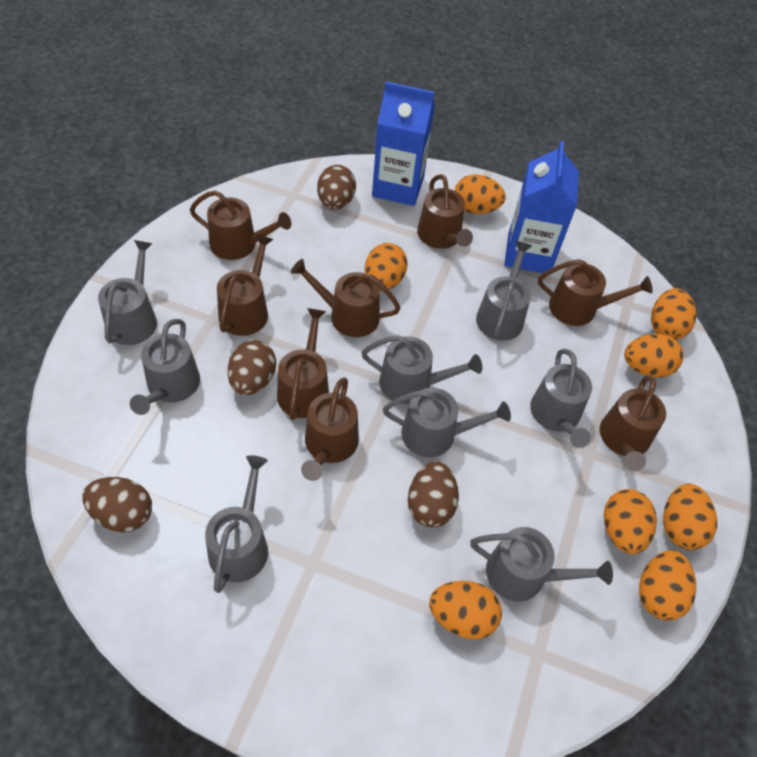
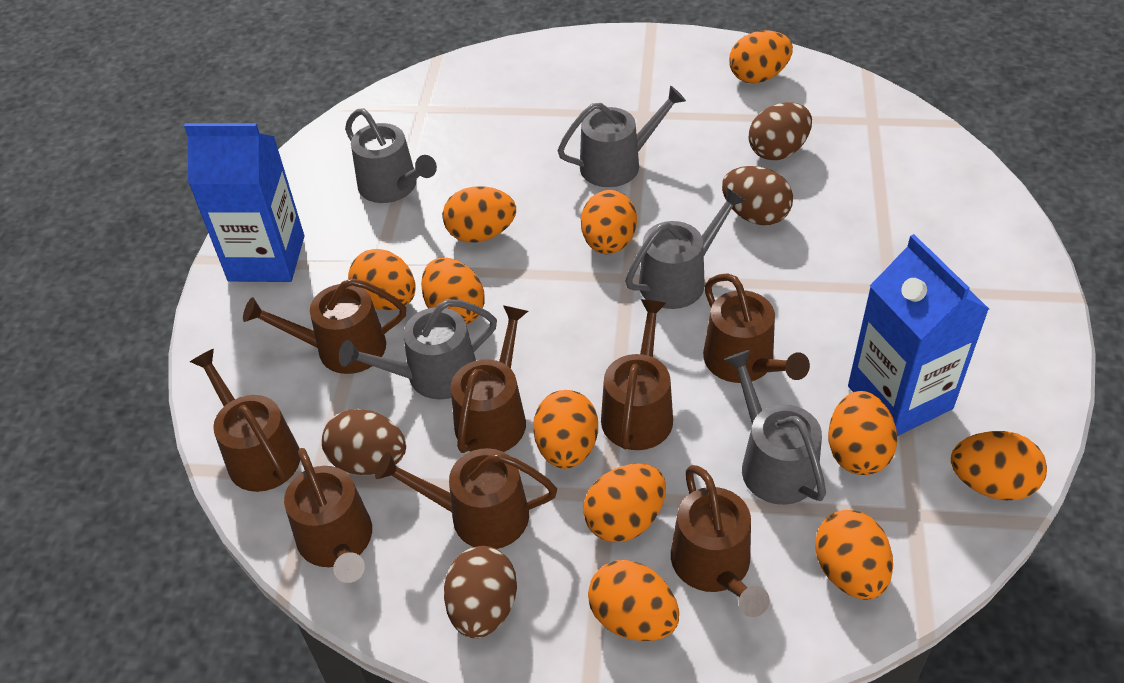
grey watering can: [98,240,157,345] [130,319,200,415] [205,455,268,593] [361,335,482,404] [383,388,511,457] [470,527,613,601] [476,241,532,341] [530,349,592,448] = 8 -> [339,299,497,399] [345,108,437,203] [557,85,686,187] [625,187,746,309] [724,350,826,505] = 5
orange egg: [365,243,408,291] [429,581,502,639] [455,174,506,214] [604,489,657,554] [624,334,684,378] [639,550,696,620] [651,288,697,340] [663,484,717,550] = 8 -> [348,249,416,310] [421,258,485,325] [443,186,516,243] [533,390,598,469] [581,190,637,254] [583,463,666,542] [588,560,679,641] [729,30,793,83] [815,510,893,600] [828,391,898,475] [951,431,1047,500] = 11

